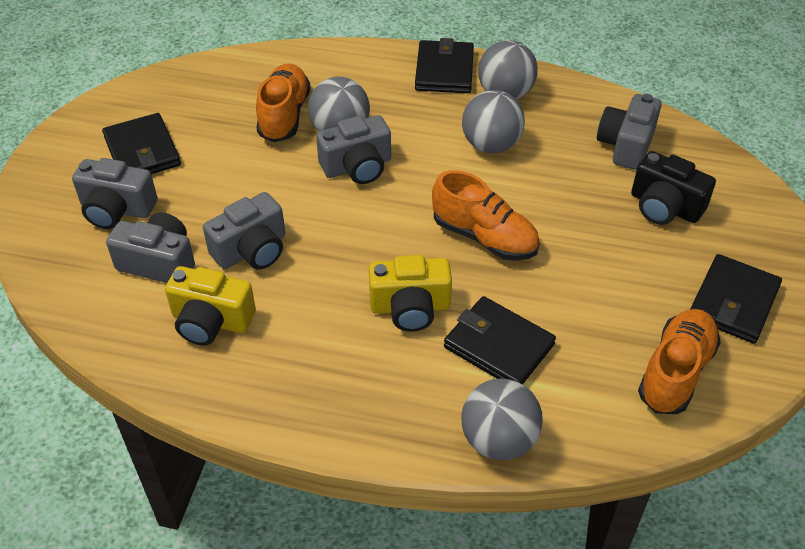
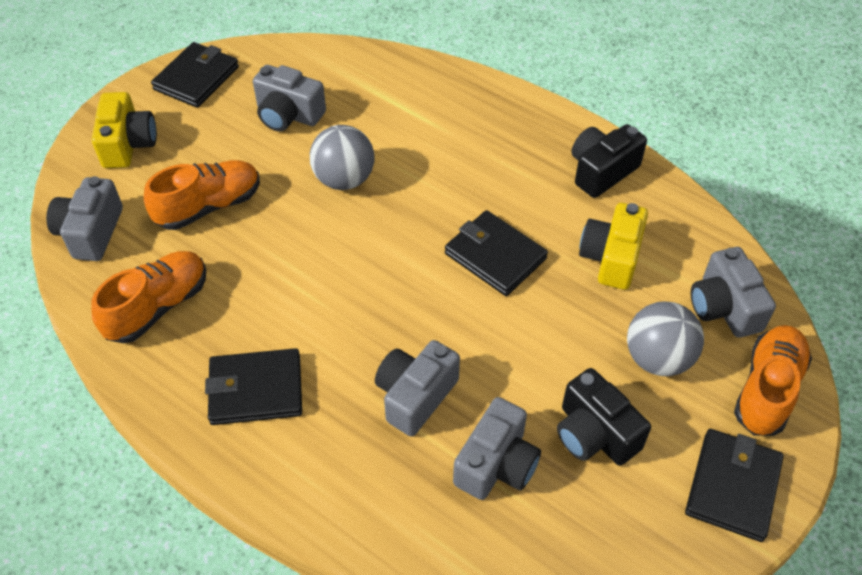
black camera: [631,151,716,225] = 1 -> [557,368,651,466] [571,124,647,198] = 2
grey ball: [308,77,370,131] [461,378,543,460] [462,90,525,153] [478,40,538,99] = 4 -> [310,125,374,190] [627,301,704,376] = 2

